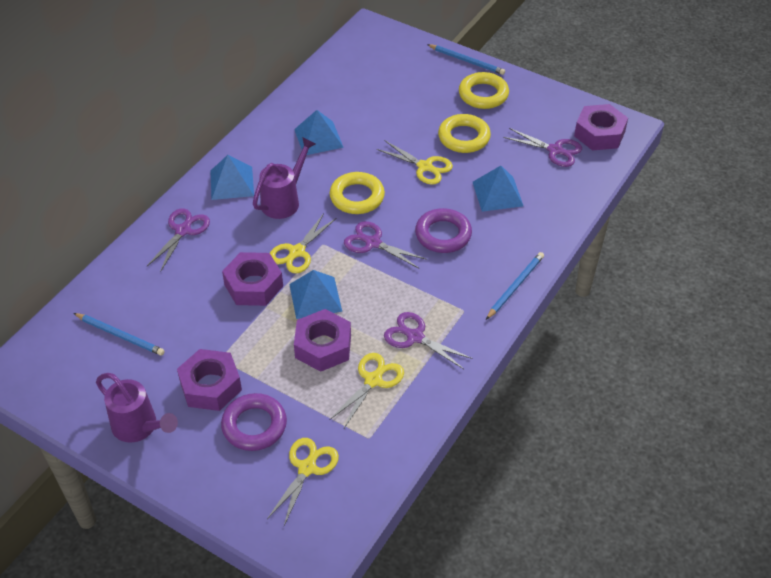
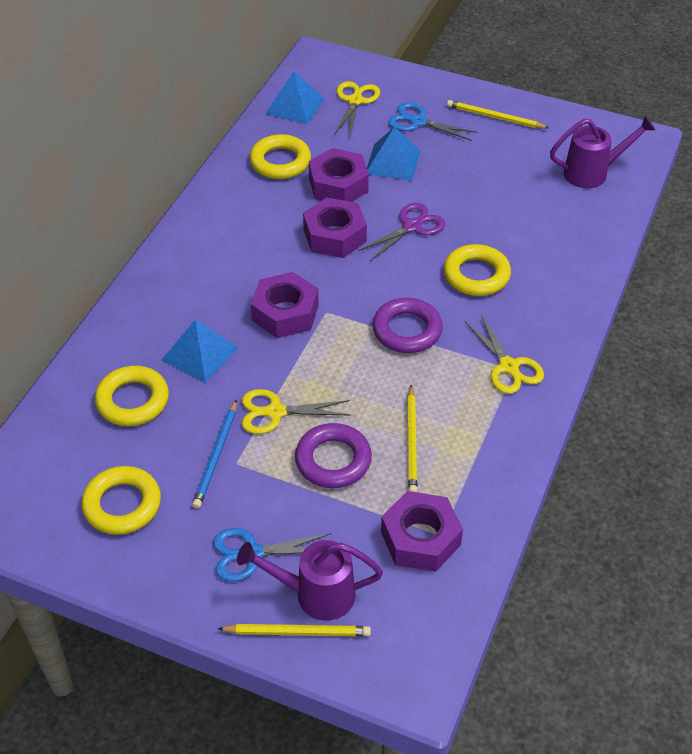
blue pencil: [74,313,165,356] [427,44,505,75] [486,252,544,320] = 3 -> [192,399,237,508] = 1
blue pyramid: [210,155,254,200] [289,270,342,319] [294,110,344,155] [473,166,523,212] = 4 -> [162,319,238,383] [265,71,325,124] [367,127,421,181] = 3
blue scissors: none = 0 -> [213,528,332,582] [388,102,478,141] = 2
purple scissors: [147,208,210,272] [344,221,427,268] [384,312,473,369] [503,128,582,167] = 4 -> [358,203,445,261] = 1
yellow pencil: none = 0 -> [218,624,371,636] [407,385,418,492] [447,100,549,128] = 3
yellow ring: [330,172,385,214] [438,114,491,153] [459,72,509,109] = 3 -> [81,466,161,535] [95,366,169,426] [250,134,311,179] [444,244,511,296] = 4
yellow scissors: [267,438,339,526] [270,213,336,274] [329,353,404,428] [377,141,453,185] = 4 -> [242,389,350,434] [334,81,380,137] [465,314,544,394] = 3

